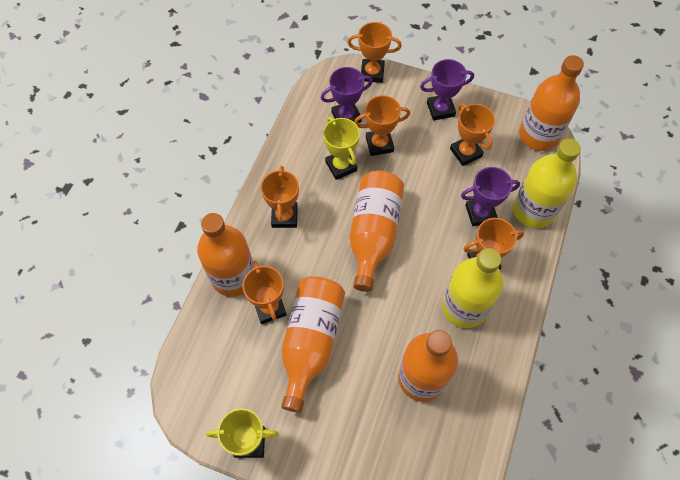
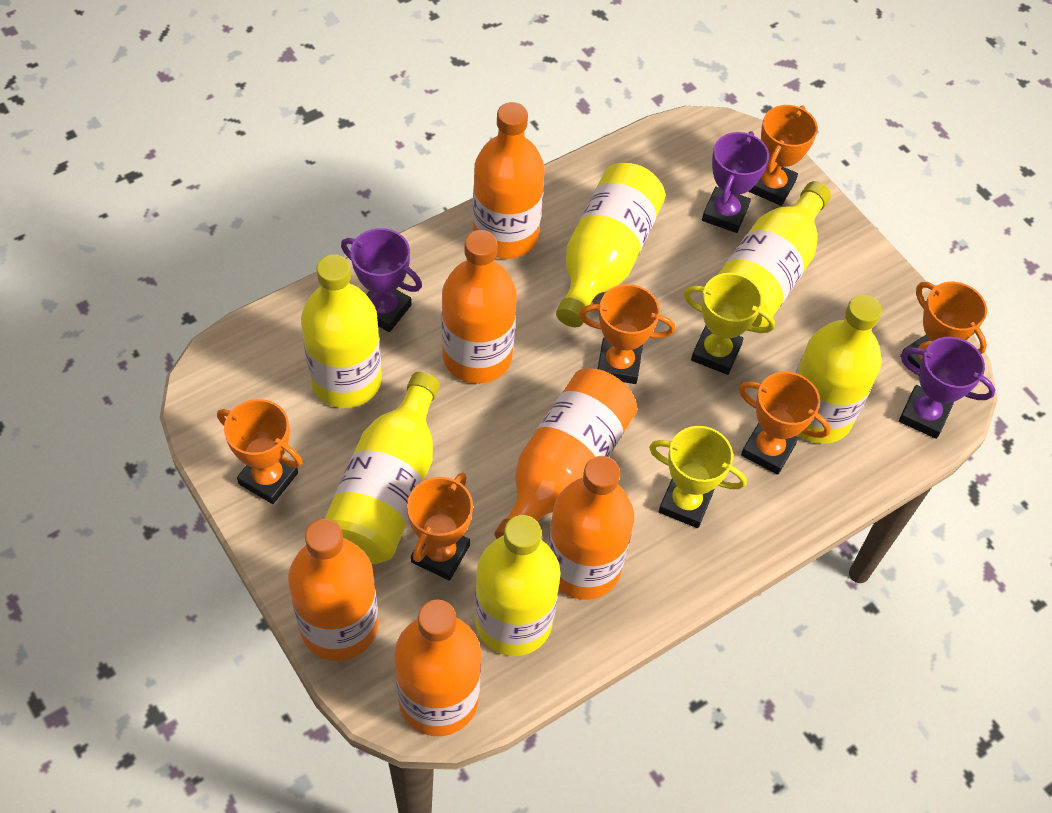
orange bottle: [197,213,254,297] [281,276,345,413] [350,170,404,292] [398,330,458,402] [519,55,584,151] = 5 -> [288,519,379,661] [394,600,481,736] [442,230,517,384] [473,102,545,259] [494,369,637,539] [548,456,634,600] = 6
yellow bottle: [442,248,504,328] [513,139,581,229] = 2 -> [301,254,382,408] [325,372,440,564] [475,515,561,656] [556,163,665,327] [718,181,831,331] [795,294,882,444] = 6

